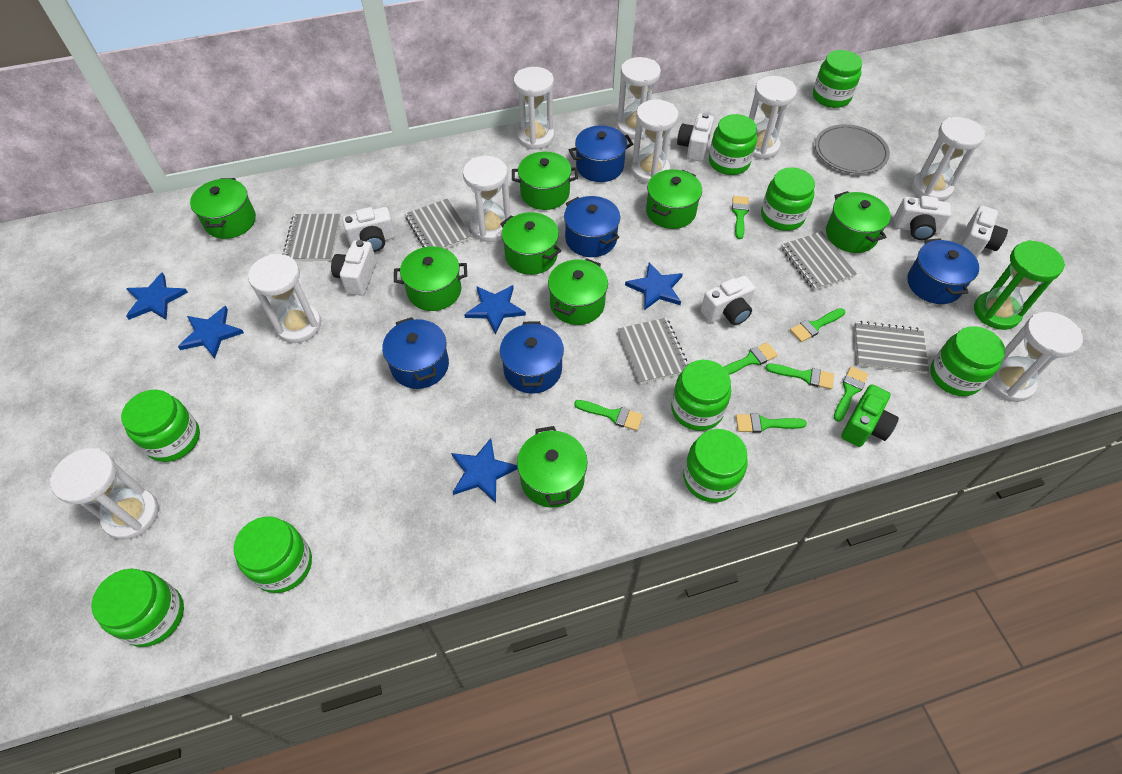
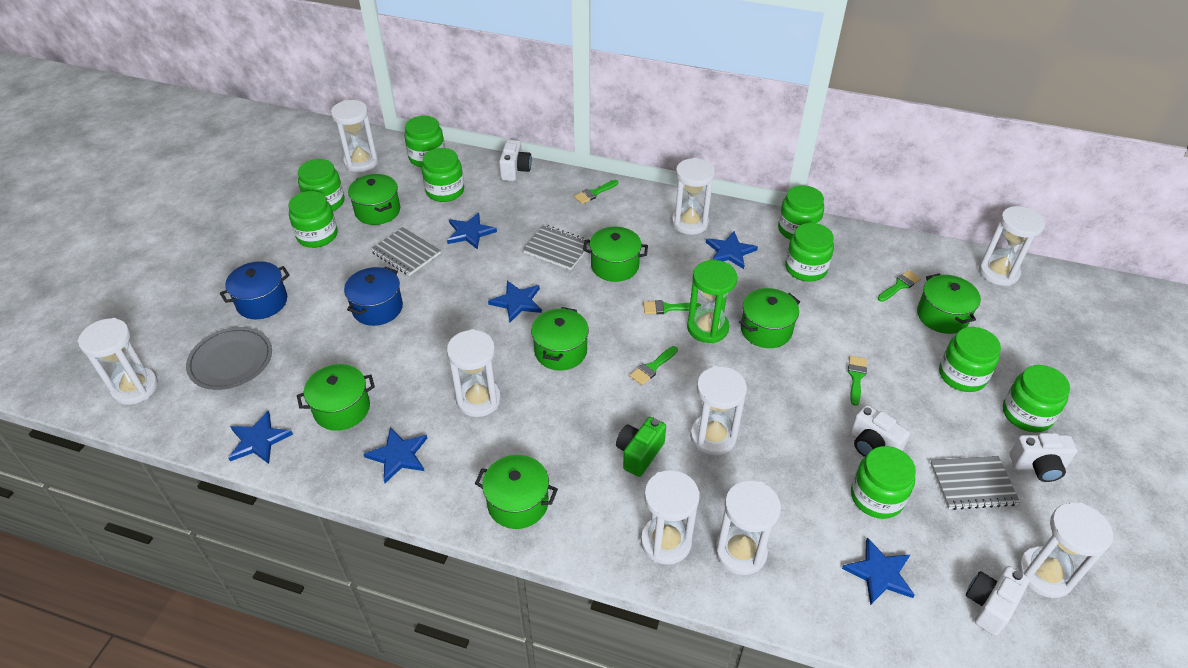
blue pot: [382,317,449,389] [500,321,564,394] [564,196,620,257] [569,125,633,182] [907,238,979,304] = 5 -> [220,261,290,319] [344,267,403,326] = 2
blue star: [126,272,188,320] [178,306,244,359] [451,438,518,503] [464,285,526,334] [625,262,683,310] = 5 -> [229,411,293,464] [364,427,427,483] [447,213,497,250] [488,281,542,323] [706,231,758,269] [842,537,915,605] = 6
green brush: [574,400,643,431] [724,342,778,375] [732,196,749,239] [736,413,807,433] [765,364,834,389] [790,308,845,342] [834,366,868,422] = 7 -> [574,180,618,204] [630,346,678,385] [643,300,701,314] [848,356,867,406] [878,270,921,302] = 5
green pot: [190,178,256,239] [394,246,467,311] [500,212,562,275] [512,152,578,210] [517,426,588,508] [548,258,608,325] [646,169,702,229] [826,191,891,253] = 8 -> [297,364,375,431] [348,174,400,225] [475,455,558,529] [531,307,589,370] [583,227,648,282] [739,288,800,348] [917,274,981,334] = 7
grey notebook: [283,214,341,261] [405,198,472,249] [618,318,689,384] [781,231,857,290] [854,321,929,374] = 5 -> [371,227,441,276] [522,225,590,270] [930,456,1020,510] = 3
white camera: [331,240,376,296] [342,207,395,252] [677,113,714,162] [701,275,755,325] [894,196,952,240] [961,205,1008,258] = 6 -> [499,140,532,181] [850,405,910,457] [966,566,1030,636] [1009,433,1078,482] = 4

